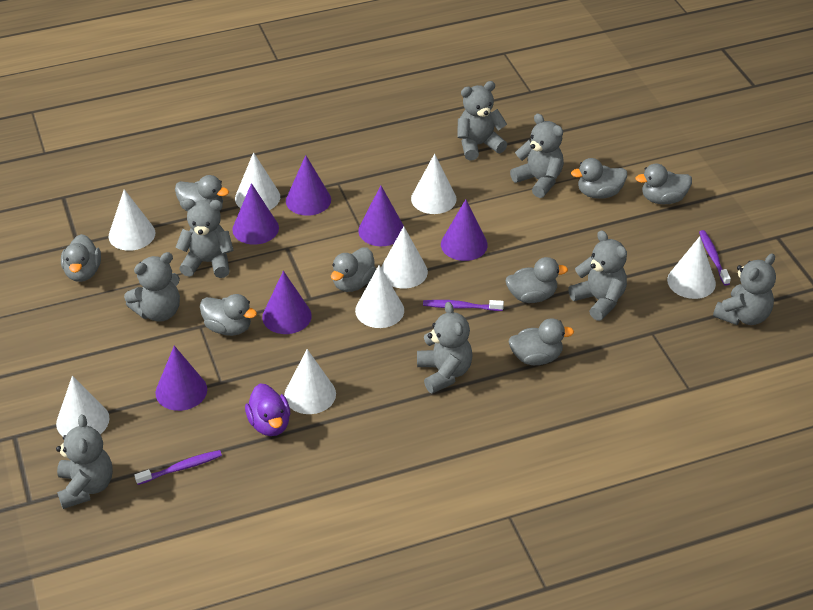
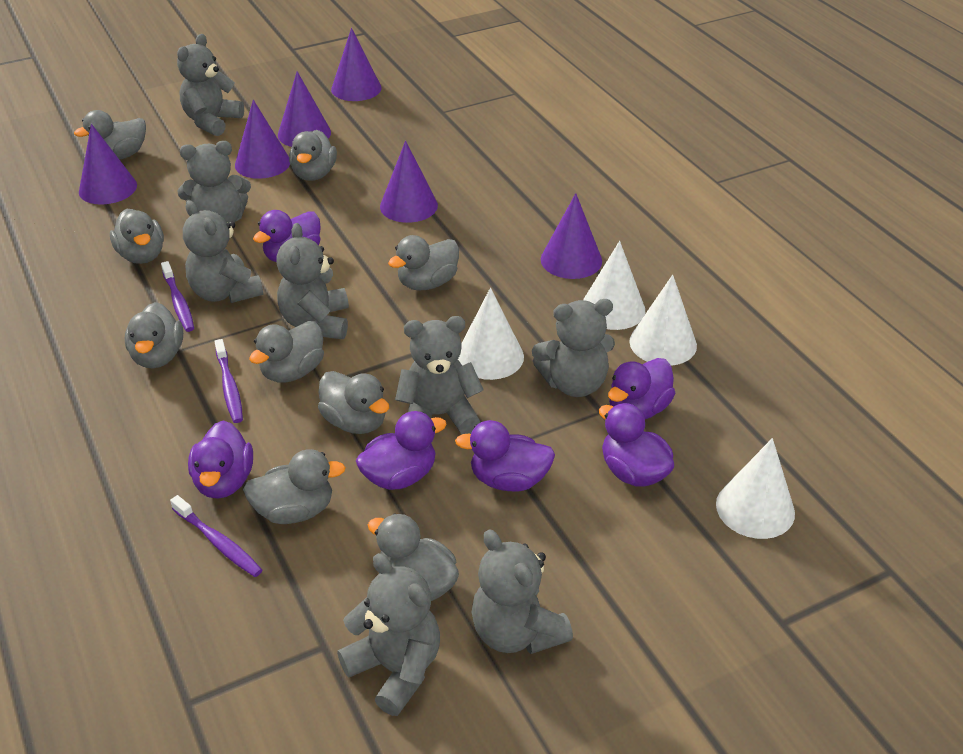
grey duck: [61,234,101,282] [175,175,229,211] [200,294,257,336] [331,247,376,292] [506,257,568,303] [509,318,574,365] [571,158,627,199] [636,163,692,204] = 8 -> [74,110,146,160] [110,209,164,264] [125,302,183,368] [243,449,346,524] [249,321,324,383] [289,130,337,181] [318,371,389,434] [368,513,459,601] [388,235,459,290] = 9
purple duck: [245,383,290,436] = 1 -> [188,420,253,498] [253,210,321,262] [356,411,447,490] [455,420,555,492] [599,403,674,487] [608,358,675,419] = 6
white cone: [56,376,110,436] [108,189,155,251] [235,152,280,210] [284,349,336,414] [355,265,404,328] [381,226,428,289] [411,154,457,214] [667,236,716,299] = 8 -> [458,288,524,380] [583,241,645,330] [629,275,697,366] [716,438,795,539] = 4

